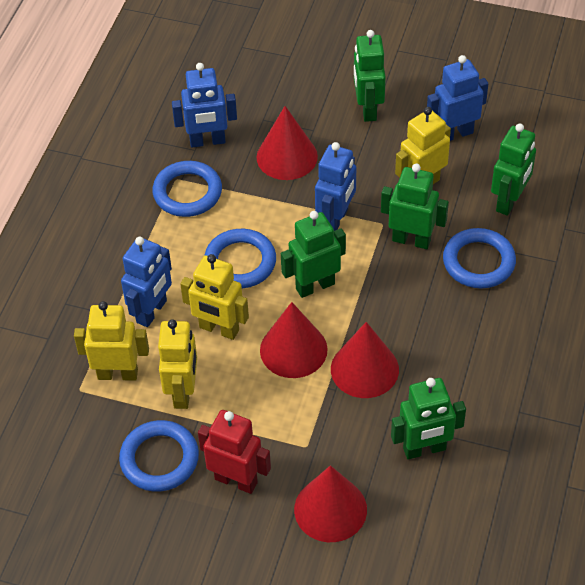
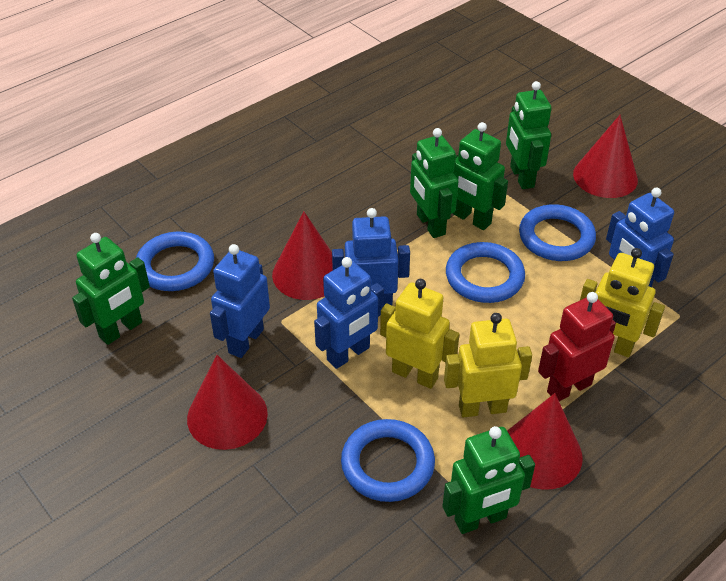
yellow robot: [74,301,149,381] [158,319,197,409] [180,254,249,340] [395,107,451,184] = 4 -> [380,279,459,389] [444,313,532,418] [580,248,665,357] = 3

